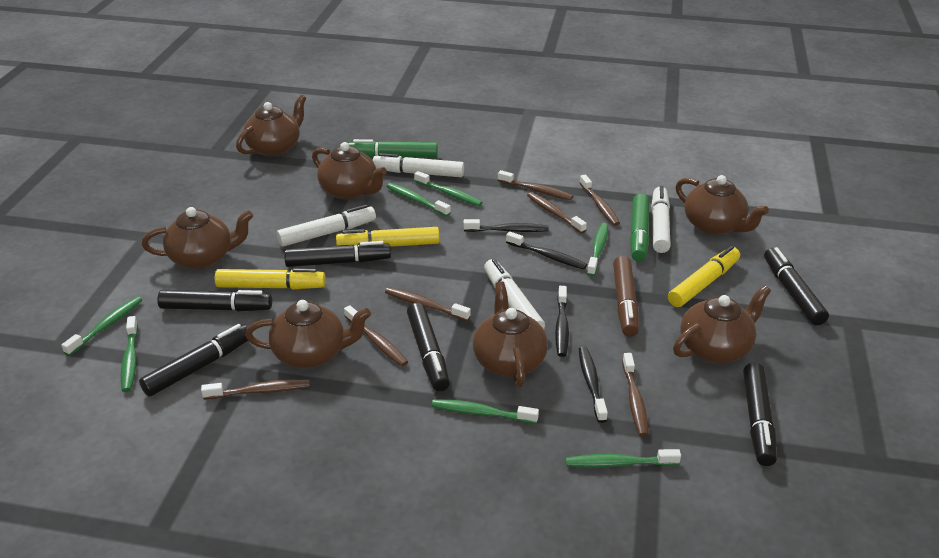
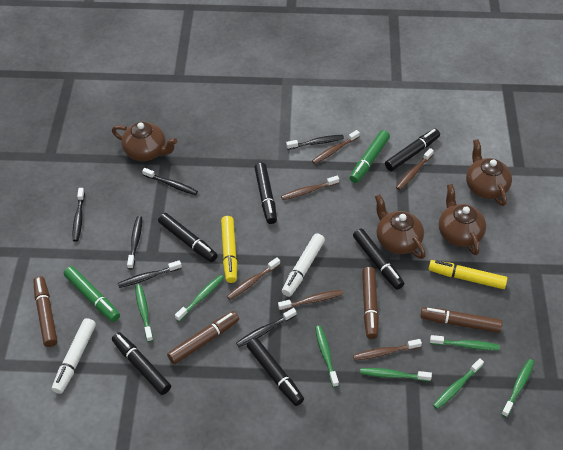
black toothbrush: [463,219,549,232] [506,231,587,269] [555,286,569,357] [579,347,608,423] = 4 -> [72,188,85,242] [118,260,182,288] [127,216,142,269] [142,168,198,195] [236,308,297,347] [286,135,344,150] = 6
brown marker: [613,256,639,337] = 1 -> [33,276,57,347] [167,311,239,364] [362,267,379,339] [420,307,502,333] = 4
brown teapot: [142,207,253,269] [236,95,306,157] [245,300,371,368] [312,142,387,200] [473,282,548,387] [673,285,771,363] [676,175,769,235] = 7 -> [112,122,177,161] [375,194,426,259] [439,184,486,255] [466,139,512,206] = 4
brown toothbrush: [201,379,310,399] [344,305,408,366] [385,287,471,321] [498,170,573,200] [527,192,587,234] [580,175,620,226] [622,353,649,437] = 7 -> [227,257,280,300] [278,290,343,311] [281,176,339,200] [312,130,360,164] [353,339,422,360] [396,148,434,190] = 6
white marker: [277,205,376,247] [372,153,464,177] [484,259,545,329] [651,186,671,253] = 4 -> [52,318,96,394] [282,233,325,297] = 2
yellow marker: [215,269,326,289] [336,227,440,247] [668,246,740,307] = 3 -> [221,216,237,283] [429,260,507,289] = 2

